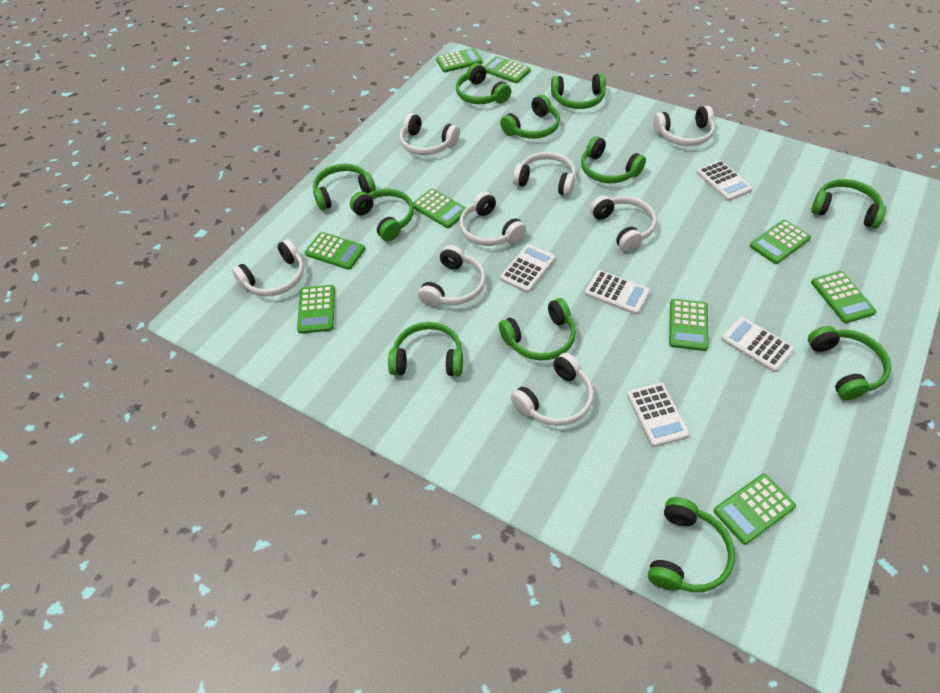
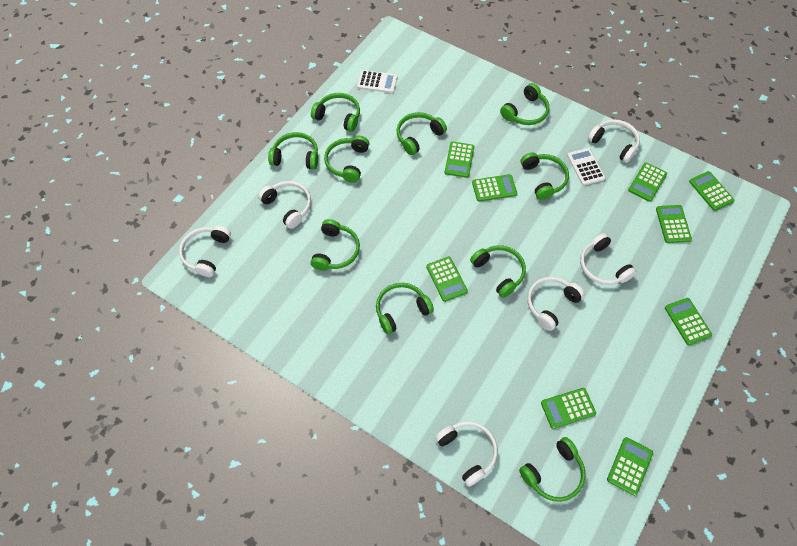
green headphones: [313,164,376,210] [350,189,414,241] [388,322,463,376] [456,63,511,104] [499,298,576,361] [500,95,560,139] [551,73,606,109] [581,136,646,183] [648,497,735,592] [808,326,891,400] [811,179,886,229] = 11 -> [268,132,318,169] [311,93,360,132] [311,219,360,271] [324,136,369,183] [376,283,434,334] [397,112,447,155] [470,245,526,298] [500,83,549,125] [519,437,585,502] [521,152,569,200] = 10
white calculator: [500,244,556,293] [585,270,650,315] [627,383,690,447] [696,160,753,201] [721,317,795,372] = 5 -> [357,70,397,93] [567,148,606,186] = 2
white headphones: [232,239,304,297] [400,113,460,155] [418,245,486,307] [459,192,526,246] [511,353,594,426] [513,152,576,196] [590,195,657,251] [653,106,715,146] = 8 -> [179,226,231,277] [258,181,311,229] [435,421,497,487] [527,277,585,331] [580,233,637,285] [588,120,640,163] = 6

